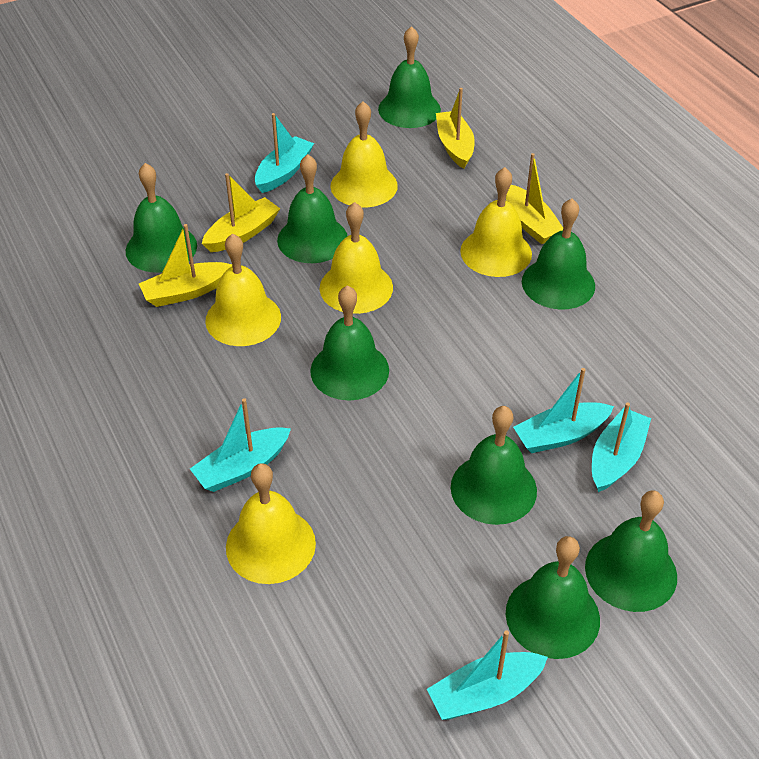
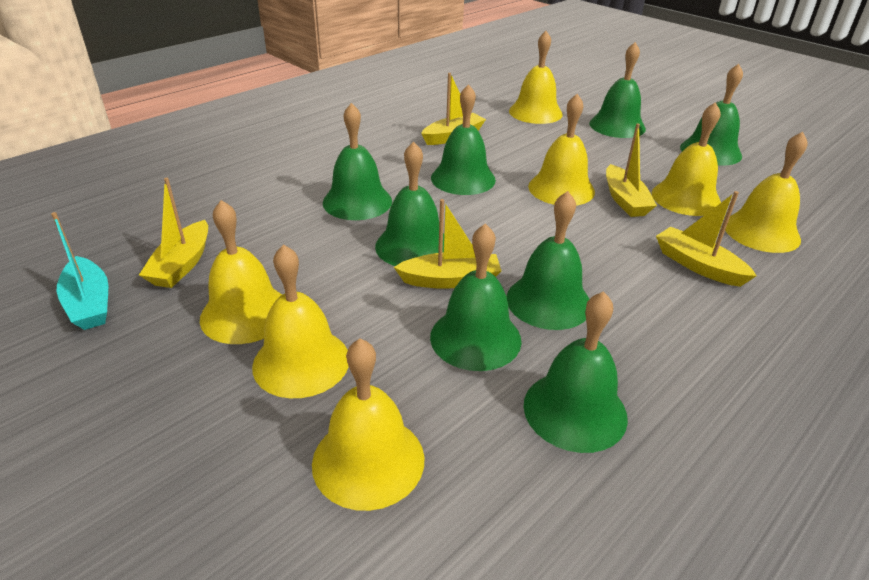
turquoise boat: [190,398,291,492] [255,113,314,193] [427,630,548,720] [513,368,614,453] [592,402,651,492] = 5 -> [51,212,108,330] = 1
yellow bell: [205,233,281,346] [226,463,316,584] [320,202,393,314] [330,101,398,208] [460,167,532,277] = 5 -> [200,200,282,344] [252,244,349,398] [312,338,424,511] [509,31,563,124] [528,94,595,206] [652,102,721,216] [725,131,807,253] = 7
yellow boat: [139,224,232,307] [202,173,280,252] [436,88,475,169] [506,153,563,244] = 4 -> [139,178,208,288] [394,199,501,289] [421,73,486,145] [606,123,657,217] [656,191,757,287] = 5

